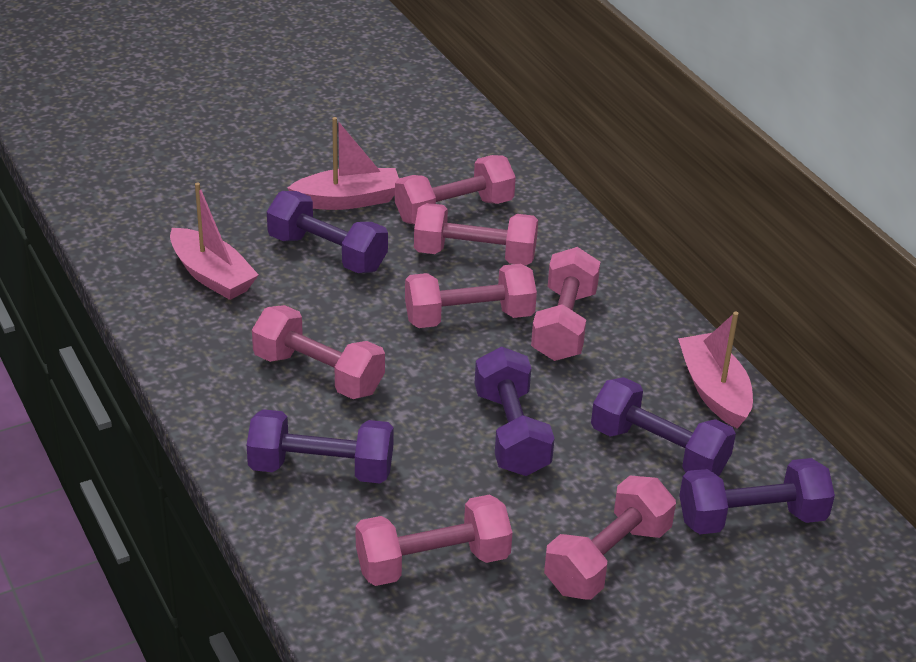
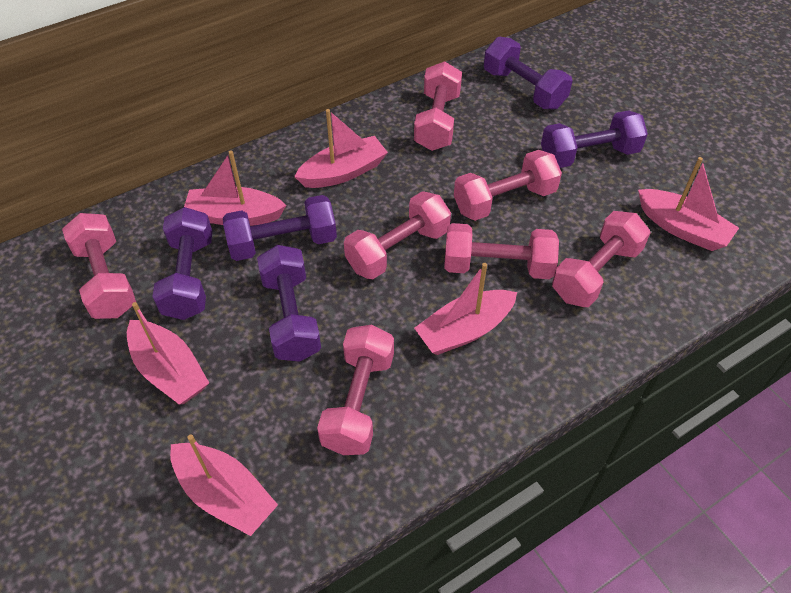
pink boat: [170,182,259,300] [288,117,399,210] [678,311,753,429] = 3 -> [127,302,209,405] [170,434,278,536] [184,150,286,226] [294,109,388,188] [414,263,517,355] [638,157,739,251] = 6

